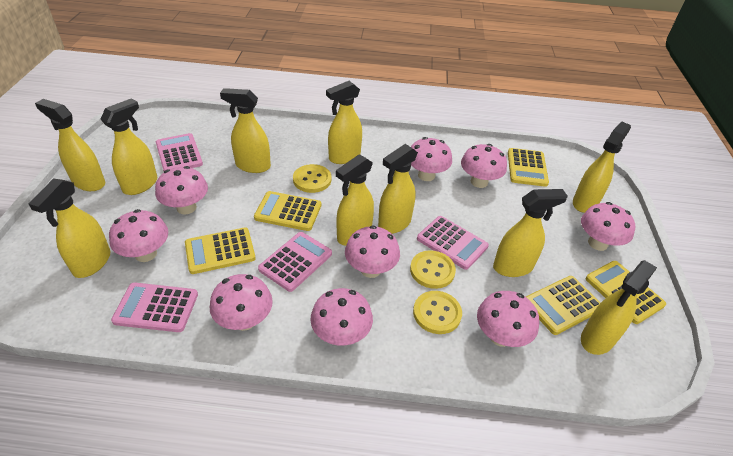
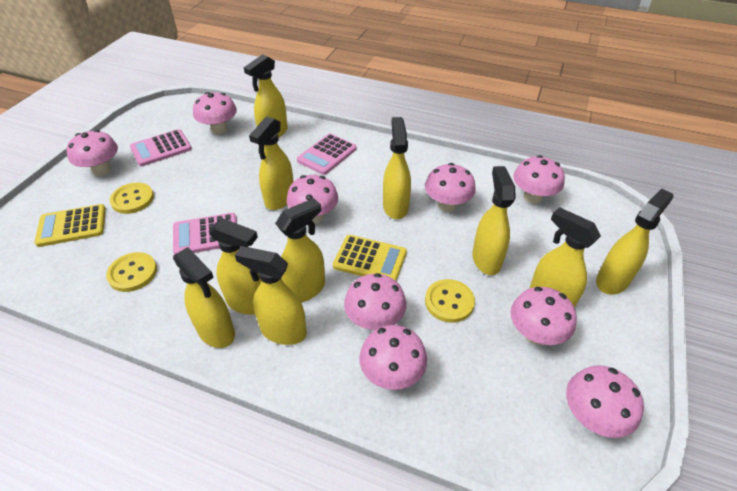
pink calculator: [111,283,198,332] [156,133,203,171] [258,232,332,292] [417,216,489,270] = 4 -> [130,129,192,166] [173,213,237,255] [297,133,357,175] = 3
yellow calculator: [185,227,256,274] [254,191,321,231] [508,148,549,187] [526,276,601,335] [586,261,666,324] = 5 -> [35,204,106,247] [333,235,407,281] = 2

